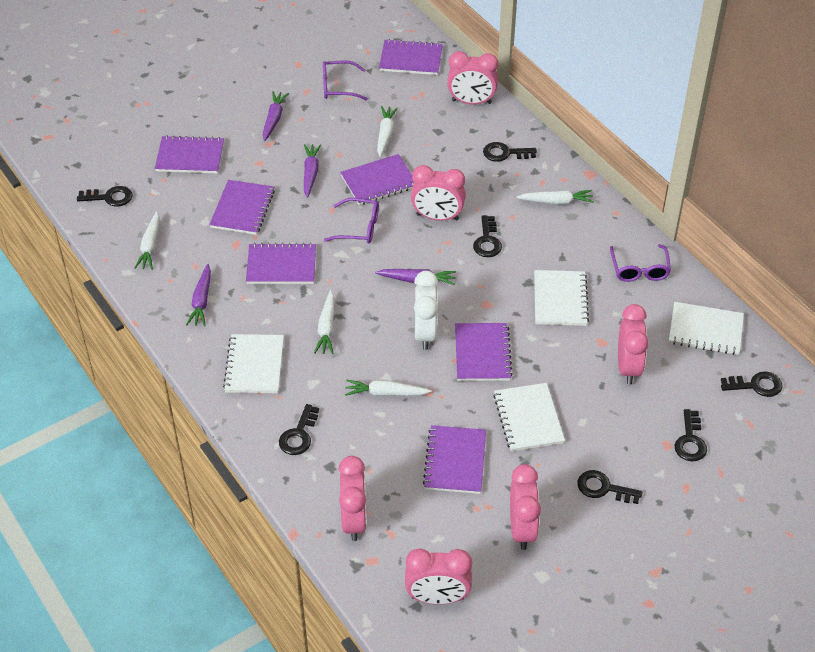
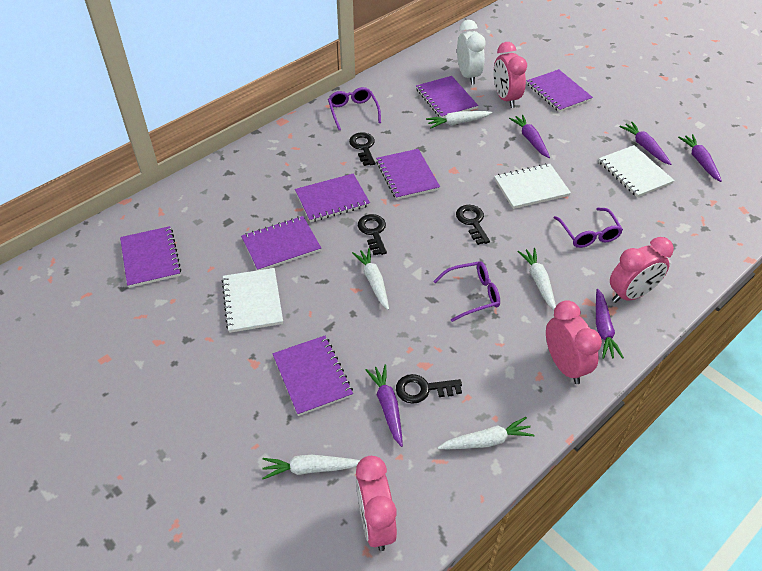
black key: [77,186,133,207] [279,404,319,455] [473,215,502,257] [483,142,537,162] [578,470,643,504] [675,409,707,461] [721,372,782,397] = 7 -> [349,132,375,166] [358,214,387,255] [396,374,462,404] [456,205,490,245] = 4
pink clock: [338,456,367,541] [405,548,472,605] [411,165,466,221] [447,51,498,104] [510,464,541,550] [618,304,649,384] = 6 -> [356,456,397,551] [493,42,527,108] [546,300,602,384] [610,237,674,303] = 4
purple carrot: [186,264,211,326] [263,91,289,141] [304,144,321,198] [375,269,456,285] = 4 -> [366,365,403,447] [509,114,550,158] [596,289,624,359] [620,122,672,165] [678,134,722,182] = 5
white notebook: [223,334,284,393] [493,383,565,451] [534,270,589,326] [669,302,744,355] = 4 -> [221,268,283,333] [494,163,571,209] [599,145,675,197] = 3

